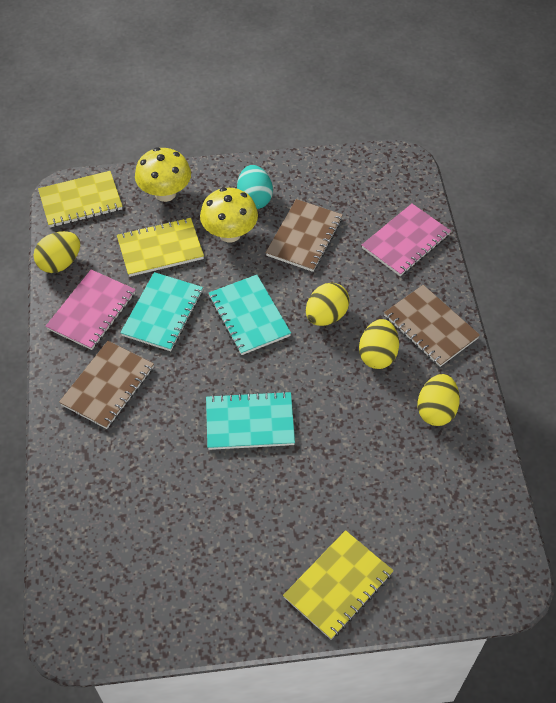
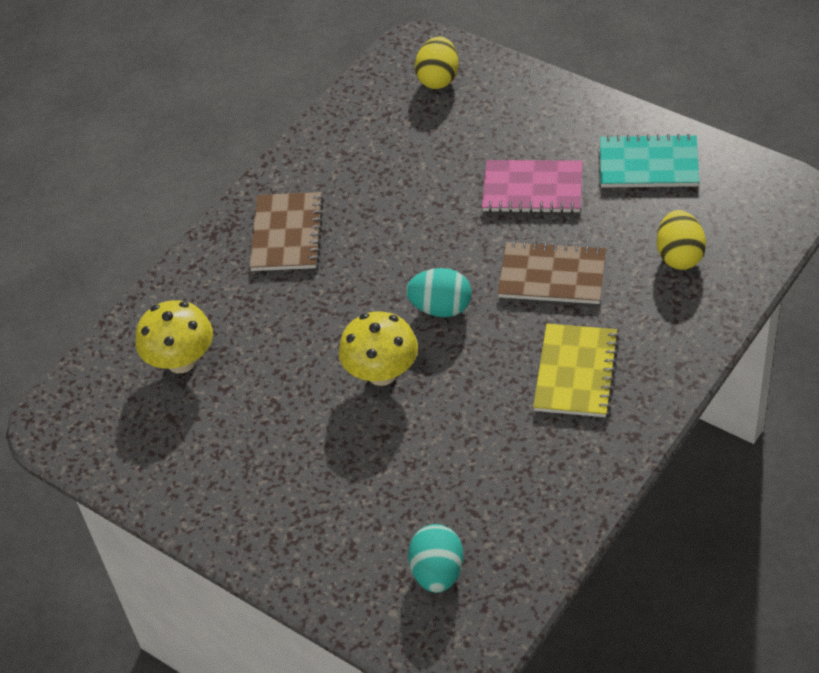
brown notebook: [59,341,154,429] [266,199,343,272] [384,285,480,367] = 3 -> [249,192,324,271] [498,241,606,304] = 2
pink notebook: [46,270,136,350] [362,204,451,276] = 2 -> [482,160,583,213] = 1
turquoise egg: [237,165,273,209] = 1 -> [406,268,472,317] [408,524,464,593] = 2
turquoise notebook: [120,272,203,351] [206,391,295,450] [209,275,291,355] = 3 -> [600,134,699,188] = 1
yellow egg: [33,231,80,273] [306,283,350,326] [359,319,399,369] [418,374,460,426] = 4 -> [415,36,459,89] [657,210,706,270] = 2
yellow notebook: [38,171,122,228] [117,218,204,277] [283,530,393,640] = 3 -> [533,324,619,417] = 1

